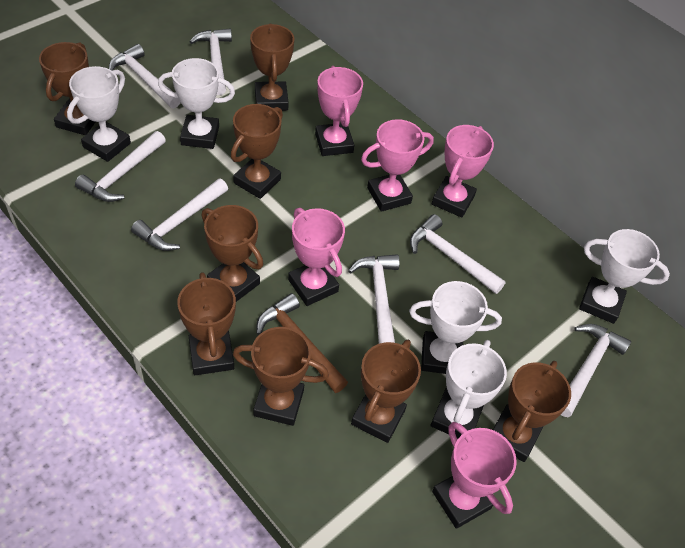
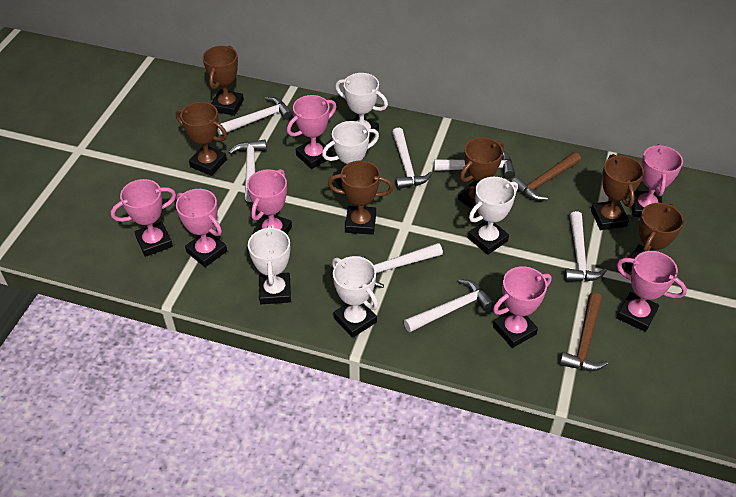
brown hammer: [256,293,348,393] = 1 -> [511,152,581,201] [559,292,608,371] = 2
brown trophy: [39,42,95,135] [177,272,236,375] [202,205,263,302] [231,104,283,199] [233,327,329,426] [250,23,294,111] [351,340,421,443] [493,361,571,462] = 8 -> [176,102,227,176] [203,46,244,116] [328,160,393,235] [458,137,504,214] [591,154,644,230] [625,203,684,272] = 6
pink trophy: [288,208,345,306] [315,66,363,156] [361,119,434,212] [432,125,494,218] [432,422,517,529] = 5 -> [111,179,176,257] [176,189,227,267] [247,169,292,234] [287,95,336,169] [493,266,552,348] [617,251,687,332] [632,144,683,217] = 7

